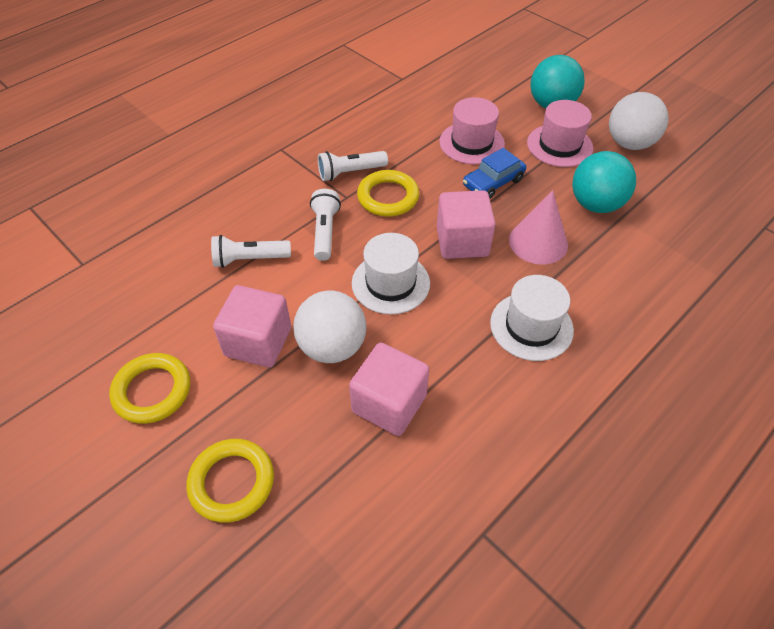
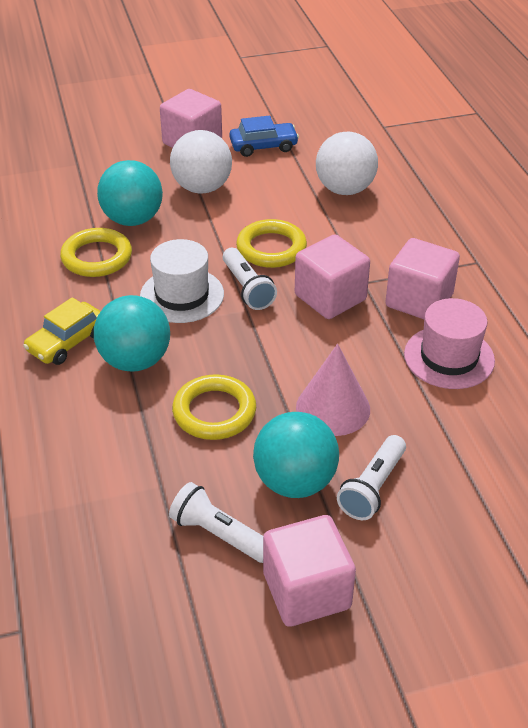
pink cube: [213,285,291,367] [349,343,429,436] [437,190,496,259] = 3 -> [160,89,222,148] [263,515,356,627] [295,234,370,319] [385,238,460,319] = 4
pink hat: [439,97,505,164] [527,100,593,167] = 2 -> [404,298,495,389] = 1
turquoise ball: [530,55,585,109] [572,151,636,213] = 2 -> [94,295,170,372] [97,160,163,226] [253,412,339,498] = 3
white hat: [352,233,430,314] [490,275,574,361] = 2 -> [140,239,224,323] = 1
yellow car: none = 0 -> [23,297,101,365] = 1

